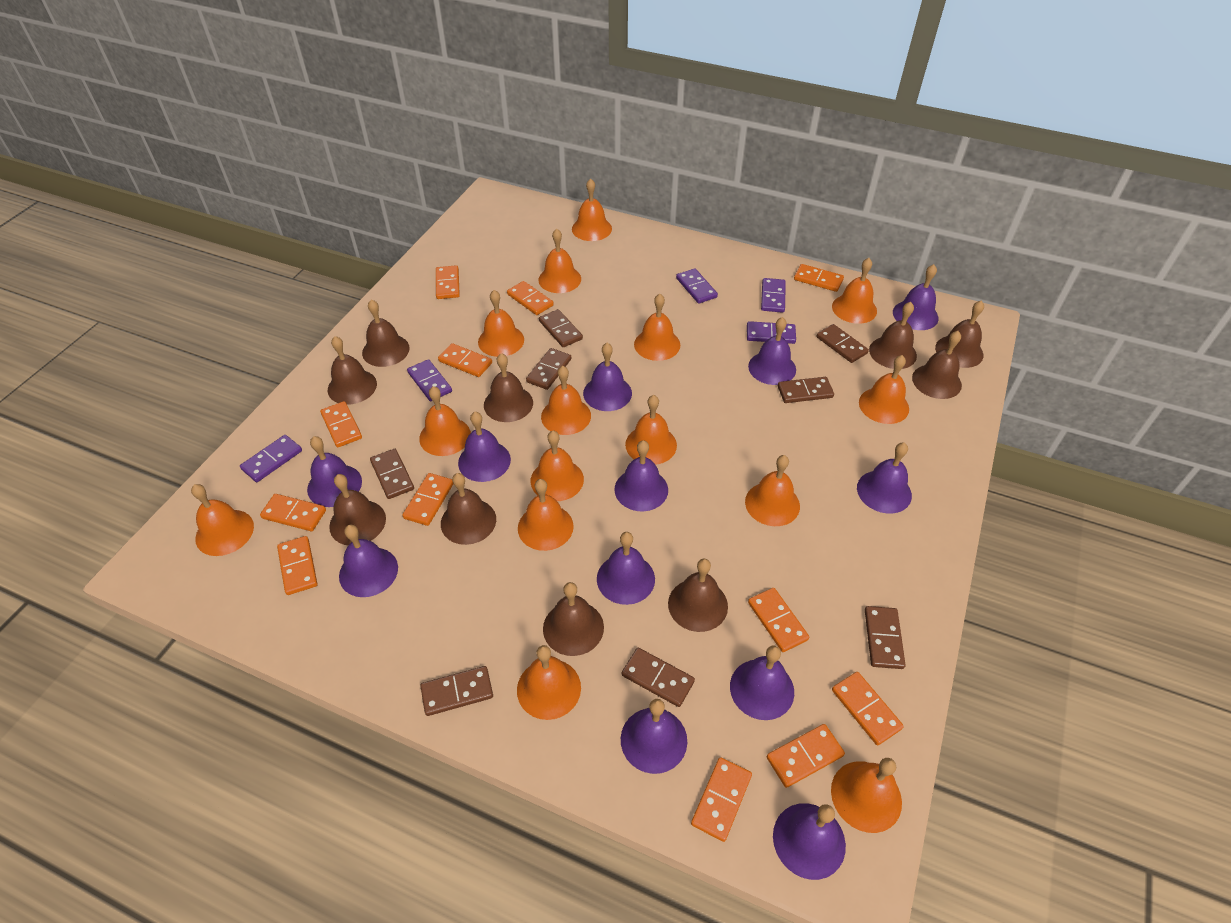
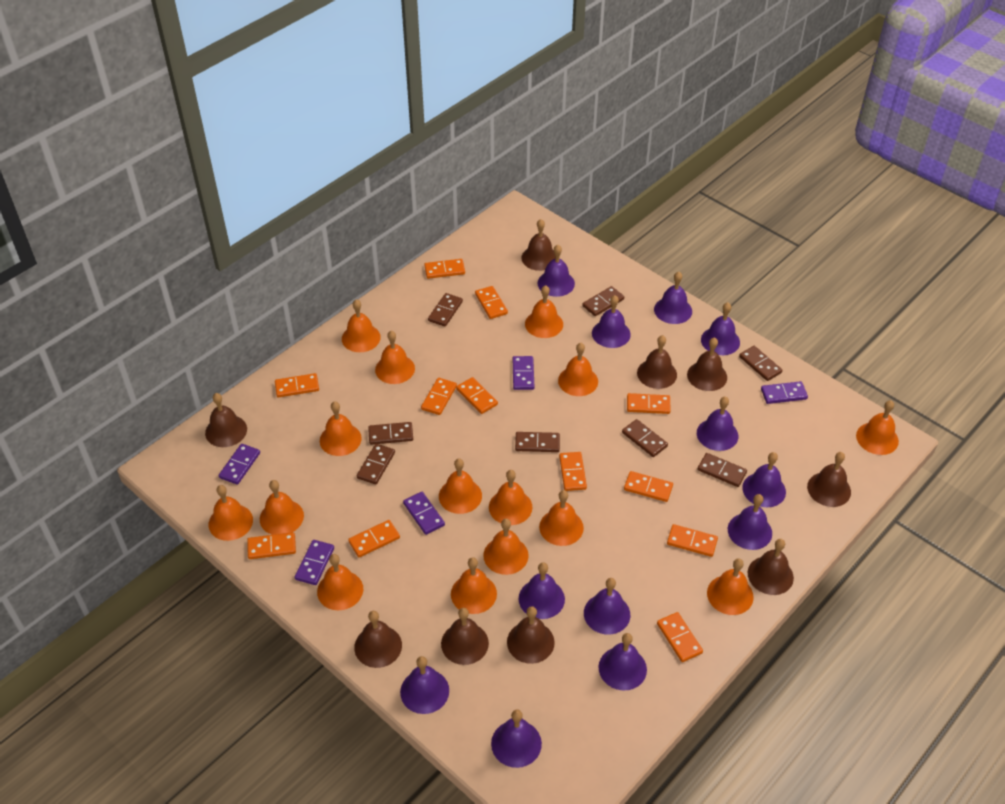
brown bell: [328,336,377,405] [329,474,386,545] [362,300,410,367] [441,473,496,545] [484,353,533,422] [543,582,604,656] [668,559,728,632] [869,302,917,369] [912,331,962,399] [935,300,984,368] = 10 -> [205,393,247,447] [354,611,402,668] [441,608,489,665] [507,606,555,664] [522,219,555,271] [637,335,677,389] [687,337,727,391] [748,539,794,595] [807,452,851,507] = 9

